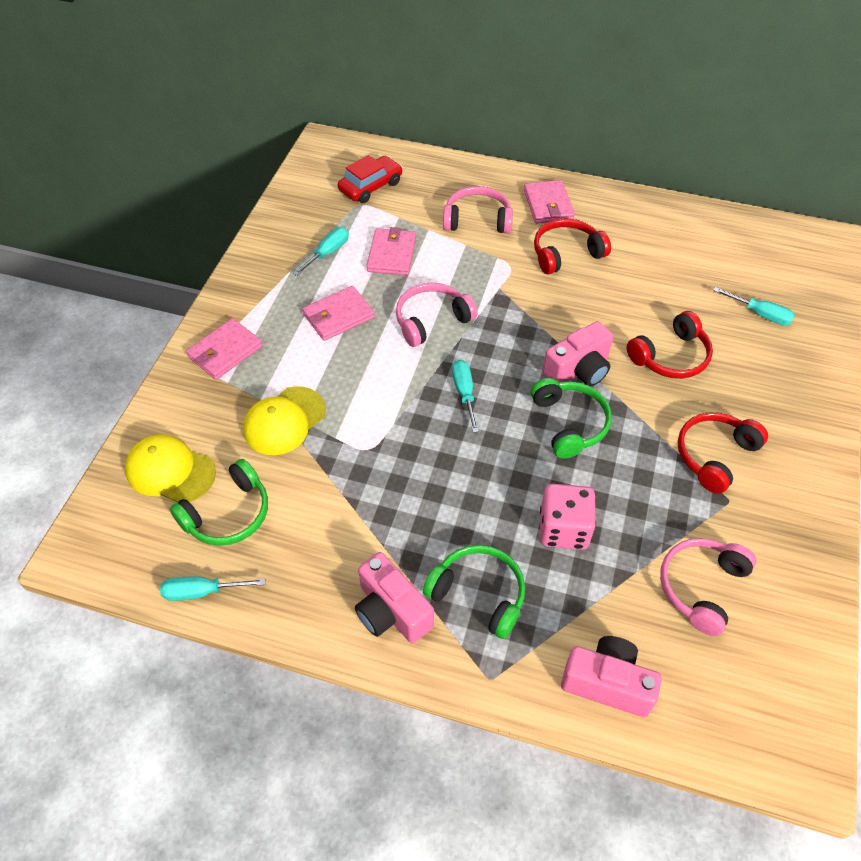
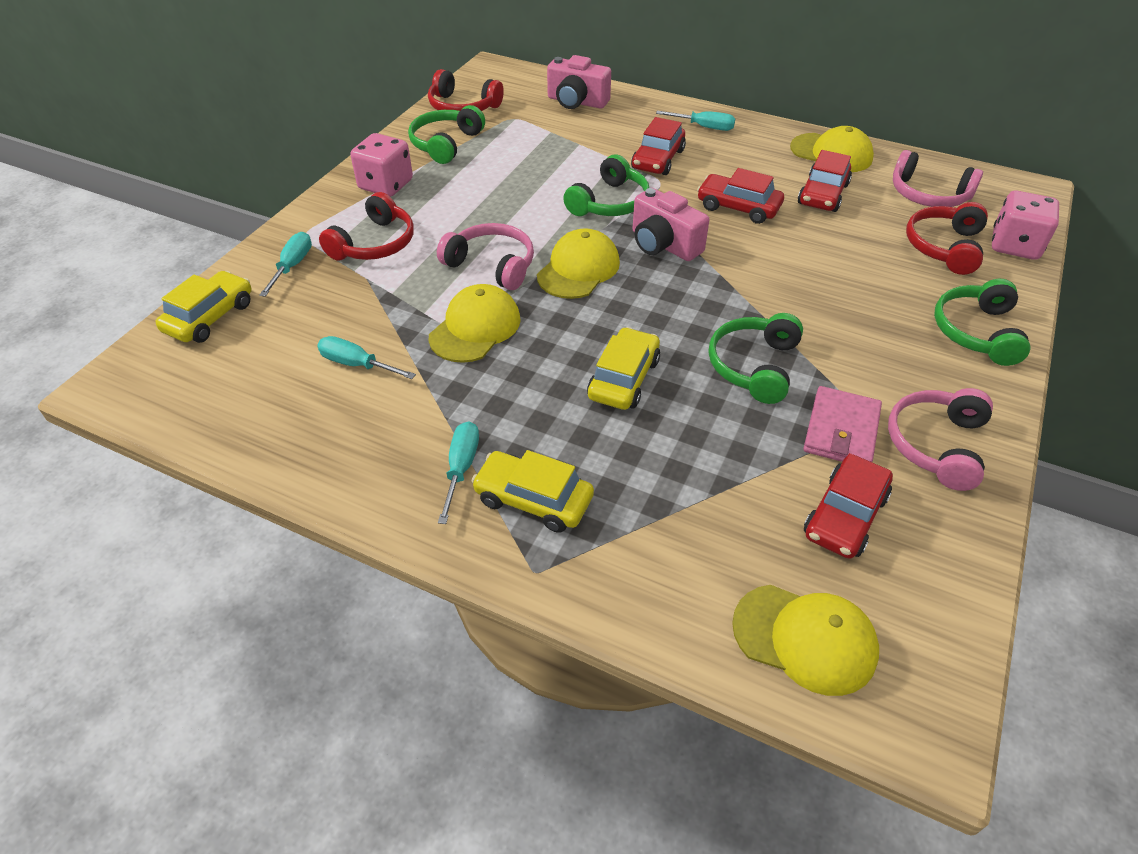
green headphones: [170,459,268,546] [423,545,525,639] [531,378,612,459] = 3 -> [408,105,485,164] [563,154,649,216] [709,313,803,404] [934,279,1030,366] = 4
pink camera: [355,552,434,643] [543,321,613,387] [561,636,662,717] = 3 -> [547,55,611,109] [633,188,709,261] = 2
pink dice: [540,484,596,550] = 1 -> [351,133,413,197] [992,191,1059,260] = 2
pink wallet: [186,318,263,380] [302,286,375,341] [366,227,416,276] [524,180,575,224] = 4 -> [803,386,882,462] = 1
red car: [338,155,403,203] = 1 -> [631,117,686,175] [697,168,784,224] [798,150,852,212] [804,453,893,559] = 4
yellow cap: [125,435,216,503] [243,386,326,455] = 2 -> [429,284,521,363] [537,228,620,299] [732,585,879,696] [790,126,874,172] = 4
yellow car: none = 0 -> [155,271,252,343] [471,450,594,533] [587,327,660,410] = 3

